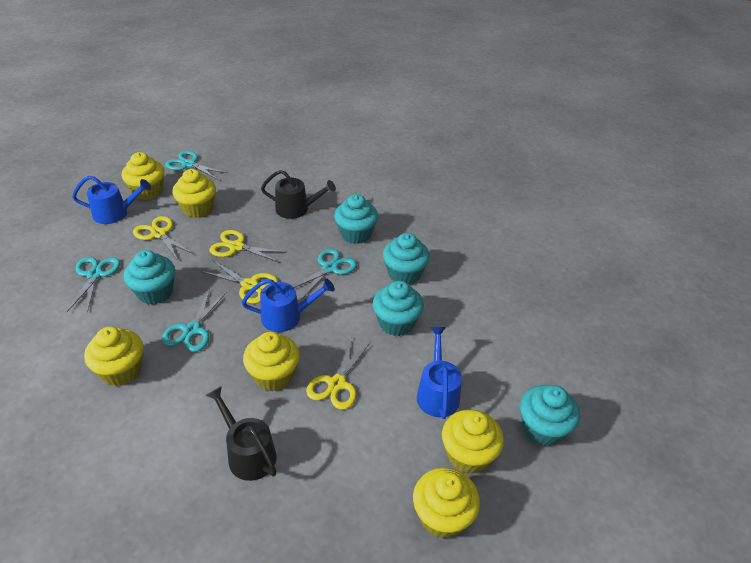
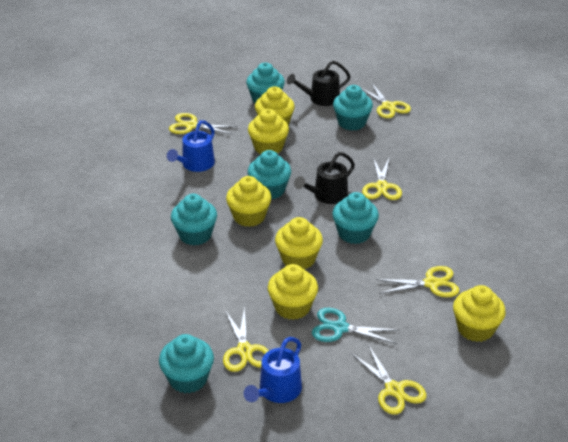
blue watering can: [72,175,151,224] [242,278,335,332] [417,327,462,419] = 3 -> [167,120,215,172] [244,337,302,403] = 2
turquoise cupcake: [124,250,175,305] [334,194,378,244] [373,281,424,336] [383,233,430,285] [520,385,580,446] = 5 -> [159,334,214,393] [171,194,217,245] [246,63,285,103] [248,150,291,200] [332,192,379,244] [333,85,373,131] = 6
turquoise scissors: [67,257,120,313] [162,288,227,352] [165,151,228,180] [293,248,357,300] = 4 -> [312,308,399,344] = 1
yellow scissors: [133,216,194,261] [201,260,278,304] [210,230,287,263] [306,338,371,410] = 4 -> [169,113,237,135] [223,306,268,372] [351,345,427,415] [361,83,411,118] [362,158,402,200] [376,266,460,297] = 6

